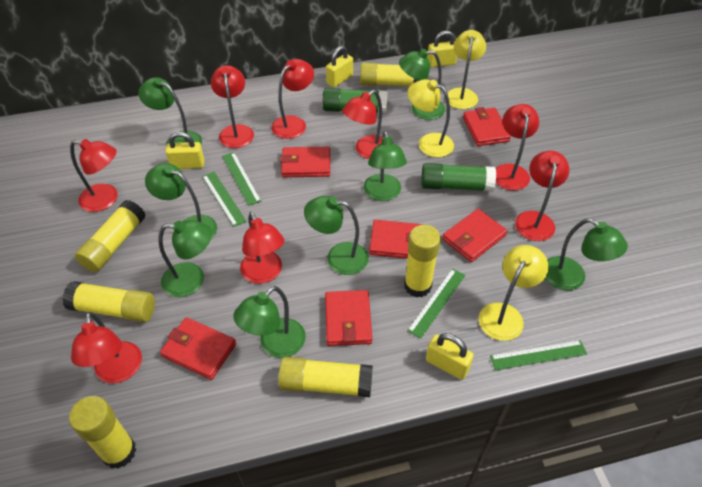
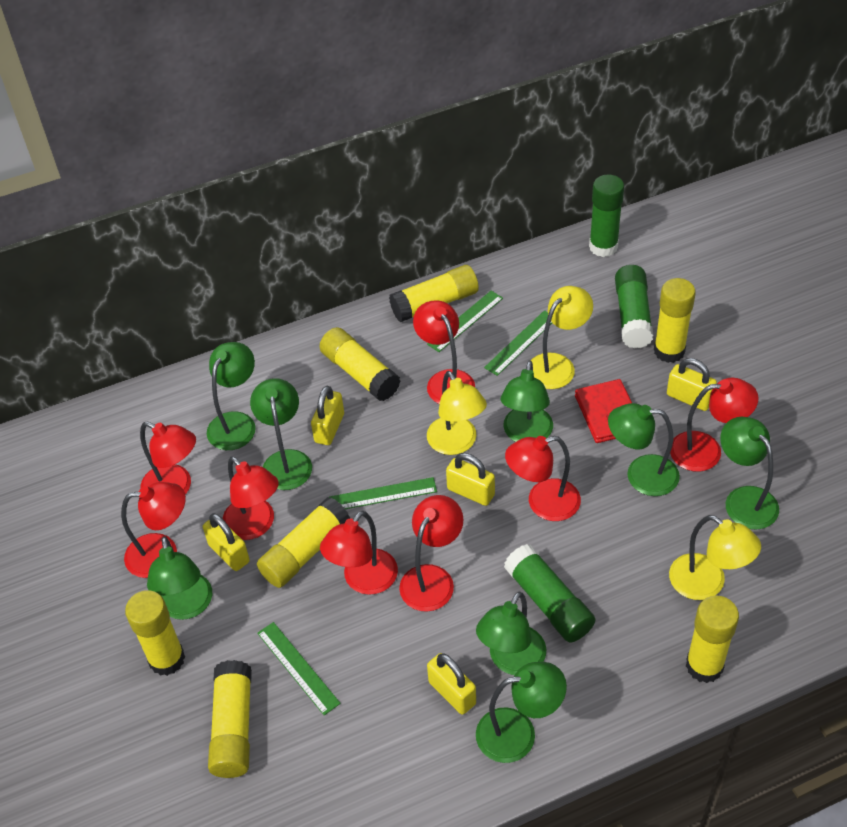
green glue stick: [323,88,388,113] [421,163,496,191] = 2 -> [504,544,595,642] [589,174,624,257] [615,265,653,349] = 3
red wallet: [160,317,236,380] [280,147,330,177] [325,290,372,346] [369,220,424,259] [442,209,507,262] [463,107,511,146] = 6 -> [575,379,632,443] = 1
yellow glue stick: [62,281,155,322] [69,396,136,469] [75,200,146,272] [278,357,373,397] [360,63,420,86] [404,225,441,297] = 6 -> [125,590,185,676] [208,660,252,778] [257,497,350,588] [319,327,400,401] [389,265,479,322] [654,278,696,363] [686,595,739,683] = 7
yellow padlock: [165,132,204,169] [326,46,353,87] [426,333,474,380] [427,31,457,67] = 4 -> [203,513,250,571] [311,386,344,445] [427,653,476,715] [446,453,495,506] [667,358,717,411] = 5

